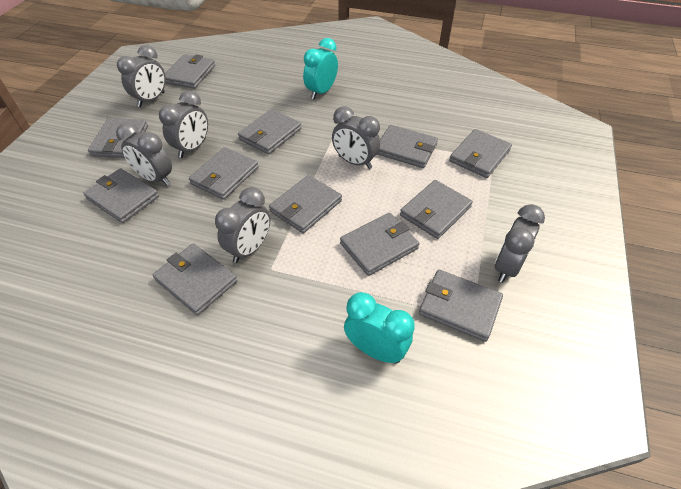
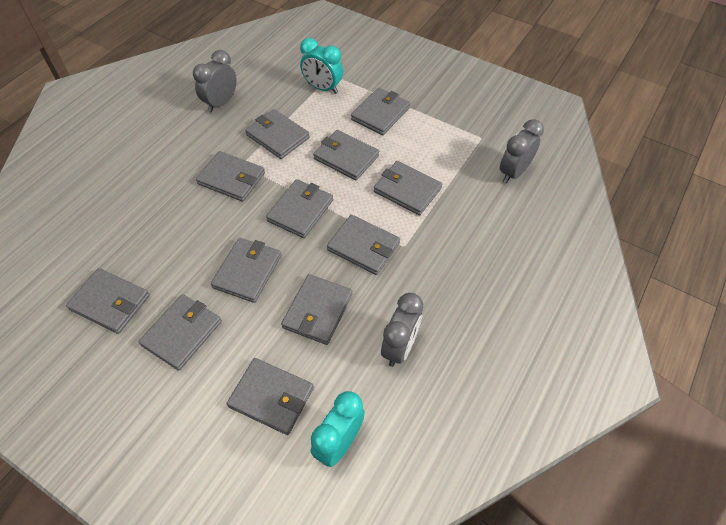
grey clock: [116,123,172,186] [117,45,166,107] [159,91,208,158] [215,187,270,263] [332,106,380,169] [495,204,545,283] = 6 -> [193,50,237,113] [381,293,423,367] [500,119,544,184] = 3

